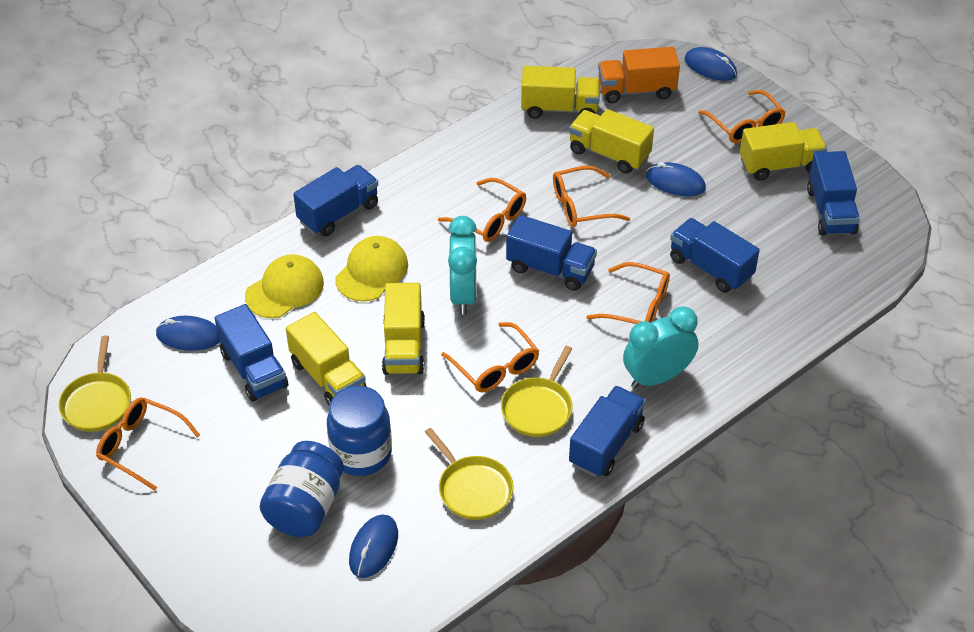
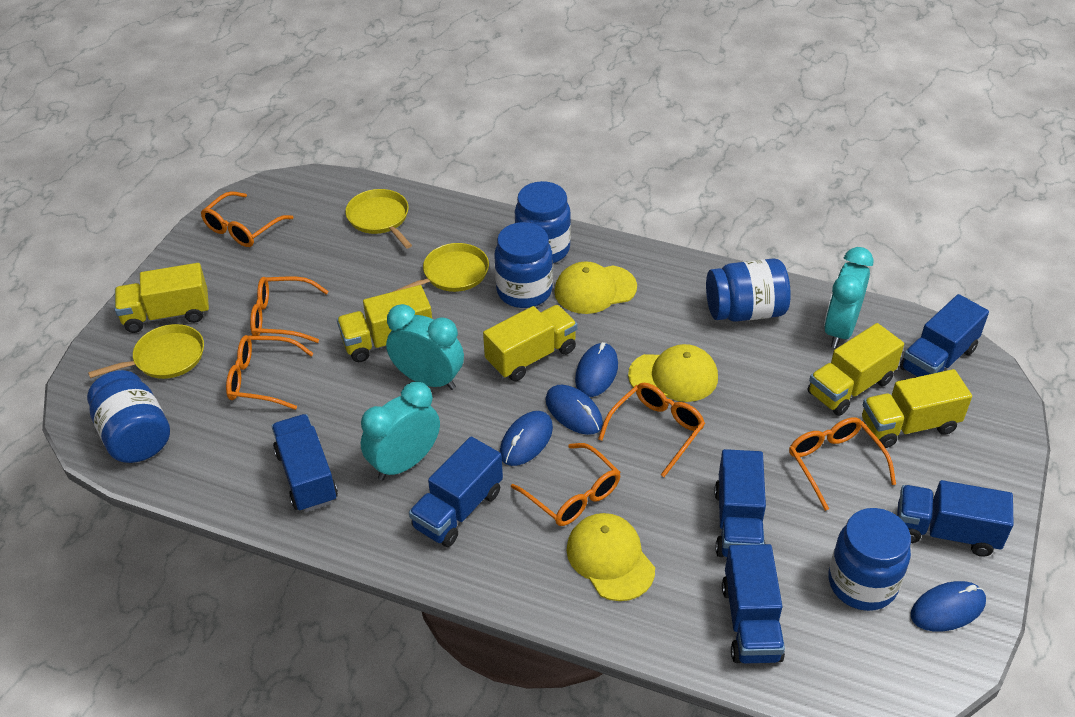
blue jar: [260,441,344,537] [327,386,392,476] = 2 -> [87,370,170,463] [494,222,553,308] [514,181,571,263] [706,258,791,322] [829,508,911,611] = 5
orange truck: [598,47,680,103] = 1 -> none = 0
turquoise clock: [448,216,477,314] [623,306,698,388] = 2 -> [361,382,440,480] [386,304,464,390] [824,247,874,348] = 3
yellow cap: [245,254,324,318] [335,236,408,302] = 2 -> [554,261,637,314] [566,513,655,601] [628,344,718,402] = 3

